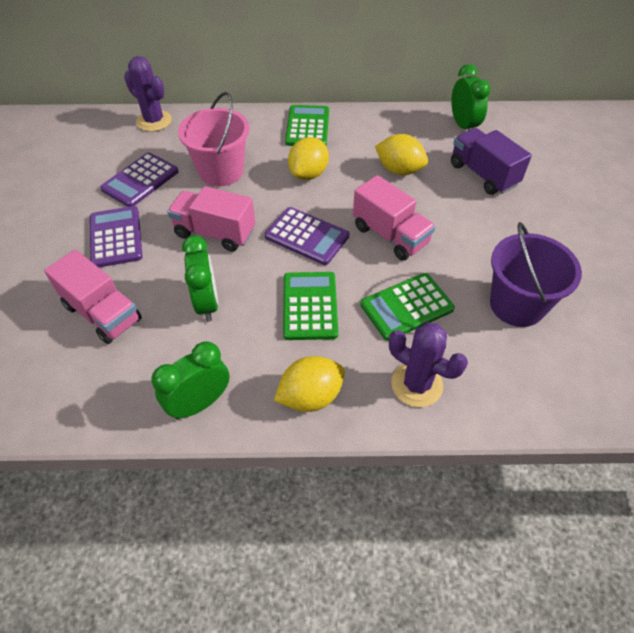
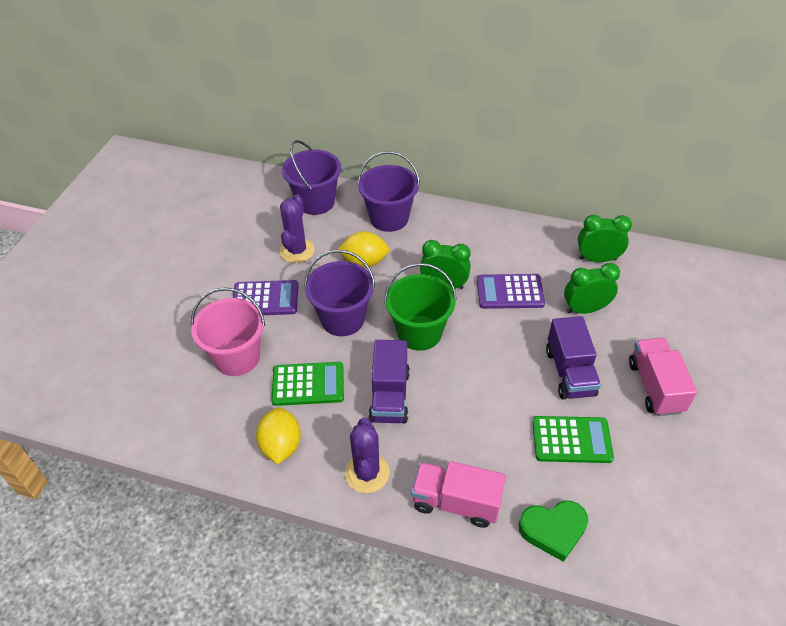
green bucket: none = 0 -> [384,263,457,351] = 1
green calculator: [283,272,338,340] [285,105,329,146] [360,273,455,341] = 3 -> [271,362,344,406] [532,416,614,463] = 2
green heart: none = 0 -> [519,501,588,562] = 1
pink truck: [44,250,142,344] [167,186,255,252] [353,175,436,261] = 3 -> [411,461,506,528] [629,338,697,416] = 2
purple bucket: [490,222,582,327] = 1 -> [282,140,341,215] [304,250,375,336] [357,151,420,232] = 3
purple calculator: [90,206,143,267] [100,153,179,207] [265,207,349,265] = 3 -> [233,280,299,315] [477,274,545,309] = 2
purple truck: [451,128,532,195] = 1 -> [369,340,410,424] [546,316,601,399] = 2
yellow lemon: [274,356,345,412] [288,137,329,180] [375,134,428,175] = 3 -> [256,407,301,464] [337,231,389,268] = 2

